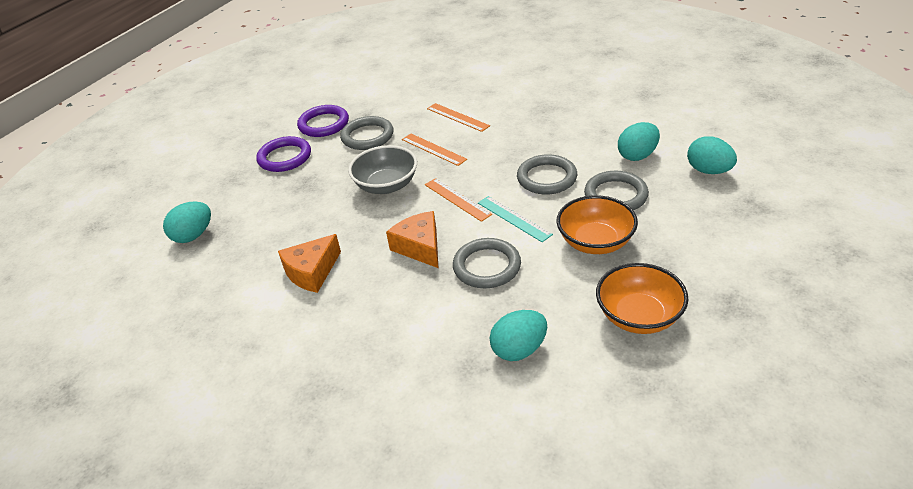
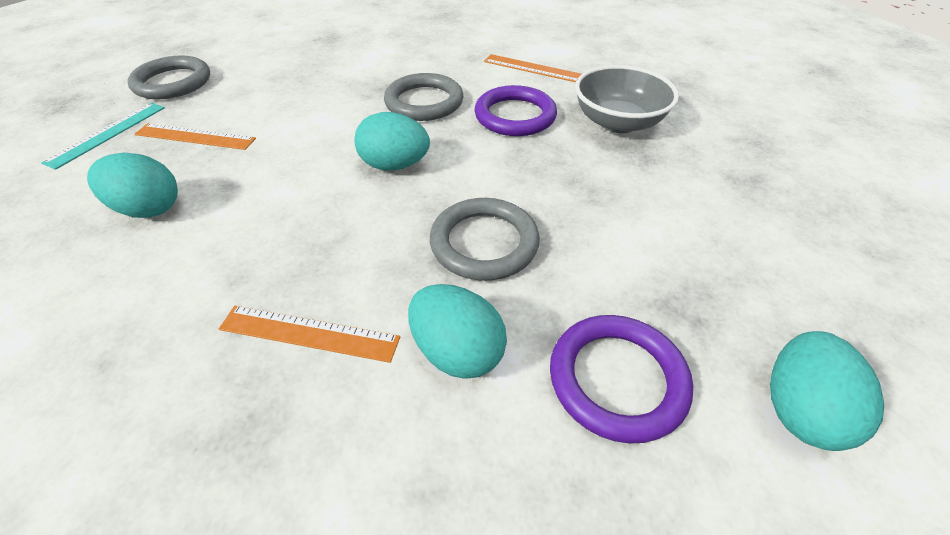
grey ring: [340,116,394,150] [453,238,521,288] [517,154,577,195] [584,171,649,210] = 4 -> [127,55,210,99] [384,73,463,121] [430,198,540,281] = 3
orange bowl: [557,195,638,254] [596,263,688,334] = 2 -> none = 0
orange cheese: [278,234,341,293] [386,211,438,268] = 2 -> none = 0

